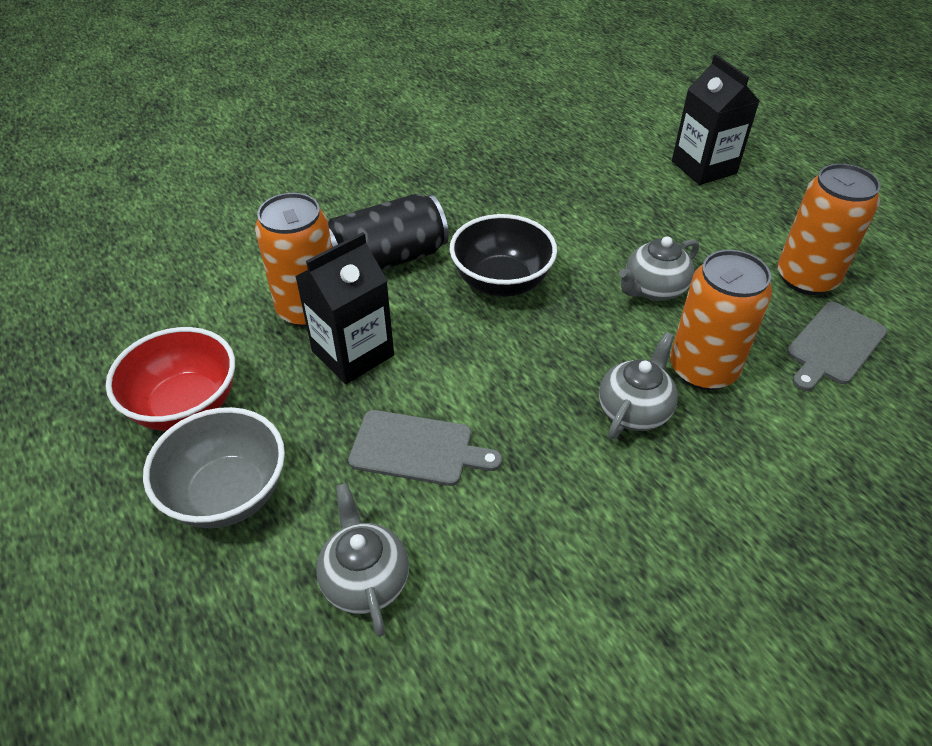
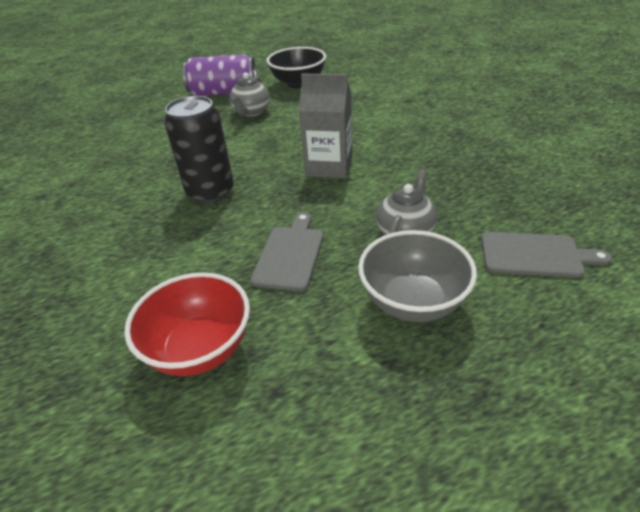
black carton: [295,232,394,384] [672,55,760,185] = 2 -> none = 0
grey carton: none = 0 -> [299,74,352,179] = 1
grey teapot: [316,483,409,637] [599,332,678,439] [619,236,699,301] = 3 -> [229,73,270,117] [376,169,437,235] = 2
orange can: [255,193,332,327] [670,250,772,390] [778,164,881,295] = 3 -> none = 0
purple can: none = 0 -> [183,54,257,96] = 1

